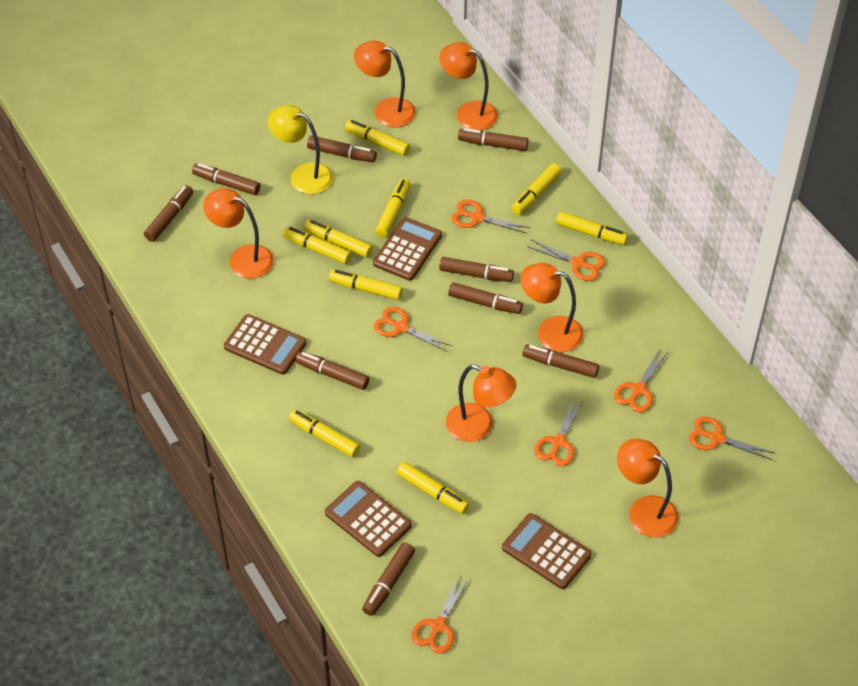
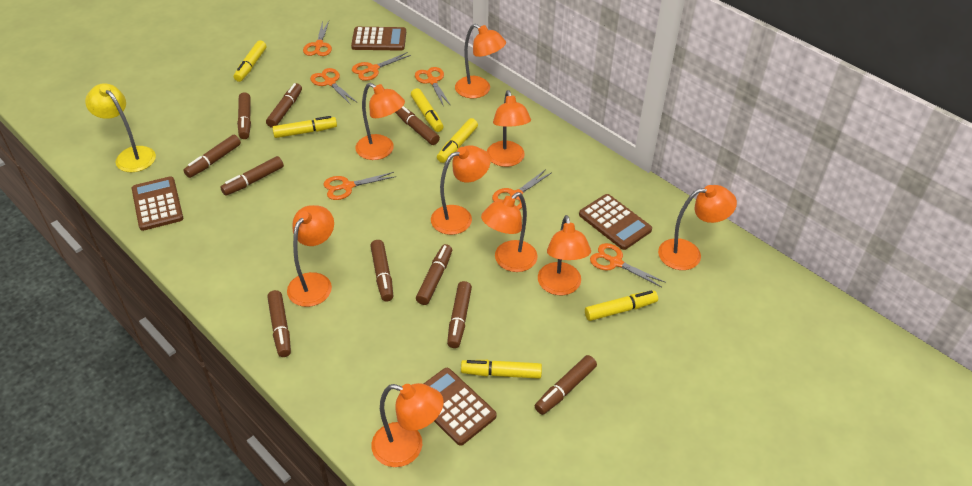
brown marker: [144,185,193,242] [192,163,260,195] [295,351,369,390] [307,135,377,162] [362,542,415,616] [439,257,514,282] [448,282,523,314] [458,128,528,151] [522,345,599,378] = 9 -> [183,135,241,178] [220,156,284,196] [237,92,251,139] [266,83,302,128] [267,290,291,357] [370,240,393,301] [395,106,440,145] [416,244,452,305] [447,281,472,348] [535,355,597,415] = 10
orange lamp: [203,188,274,279] [354,41,416,127] [439,42,498,130] [446,364,516,442] [520,263,584,352] [617,439,679,538] = 6 -> [287,205,334,307] [355,83,405,160] [371,383,444,467] [431,145,490,235] [455,24,506,98] [481,192,538,272] [487,90,531,167] [538,215,591,295] [658,185,737,270] = 9
yellow marker: [283,226,352,264] [289,409,360,457] [304,220,373,258] [329,270,403,300] [345,120,410,156] [375,178,411,238] [397,462,469,514] [511,163,562,215] [556,211,628,245] = 9 -> [234,40,266,82] [272,116,337,138] [411,88,444,132] [437,118,478,163] [461,360,542,379] [585,290,658,321] = 6

